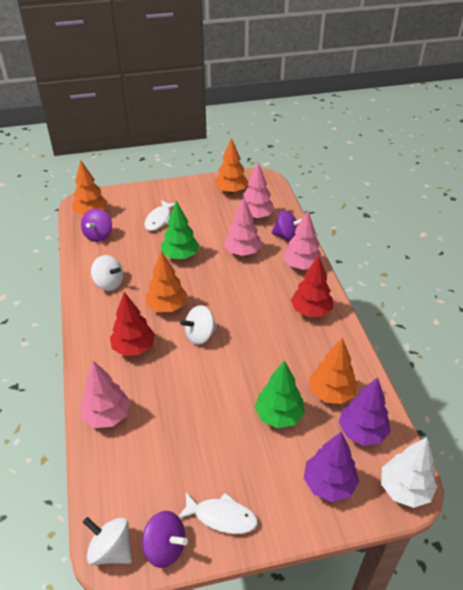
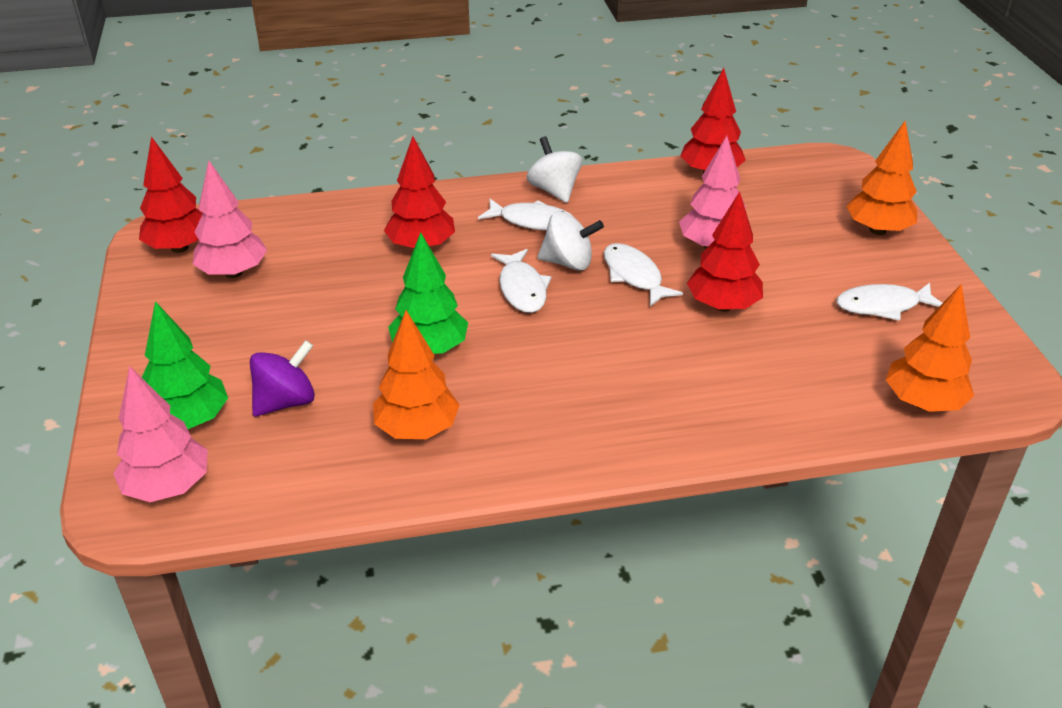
orange tree: [72,160,108,216] [145,251,188,312] [215,138,248,194] [309,338,358,404] = 4 -> [373,310,460,439] [846,121,917,235] [886,284,974,412] = 3
pink tree: [80,361,130,428] [224,197,262,256] [240,162,275,219] [283,210,323,270] = 4 -> [113,366,208,502] [193,161,267,278] [679,136,746,249] = 3
purple spinning top: [81,209,112,242] [142,511,188,568] [271,210,302,241] = 3 -> [250,340,315,416] = 1
purple tree: [304,431,359,502] [339,377,391,446] = 2 -> none = 0
red tree: [110,292,155,356] [291,255,333,317] = 2 -> [139,137,203,253] [384,136,455,248] [680,68,746,173] [687,191,763,312] = 4
white fish: [144,200,175,231] [178,492,258,534] = 2 -> [478,199,572,230] [491,249,551,313] [604,243,683,307] [836,283,942,321] = 4
white spinning top: [83,517,132,565] [91,255,123,291] [180,305,217,345] = 3 -> [527,136,582,203] [537,211,604,271] = 2
white tree: [381,437,437,508] = 1 -> none = 0

